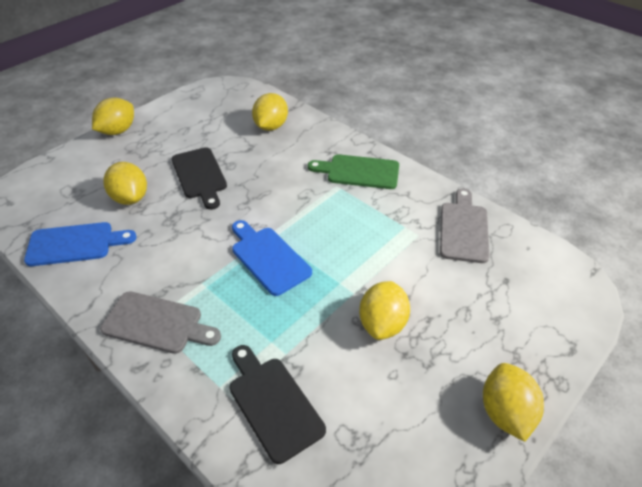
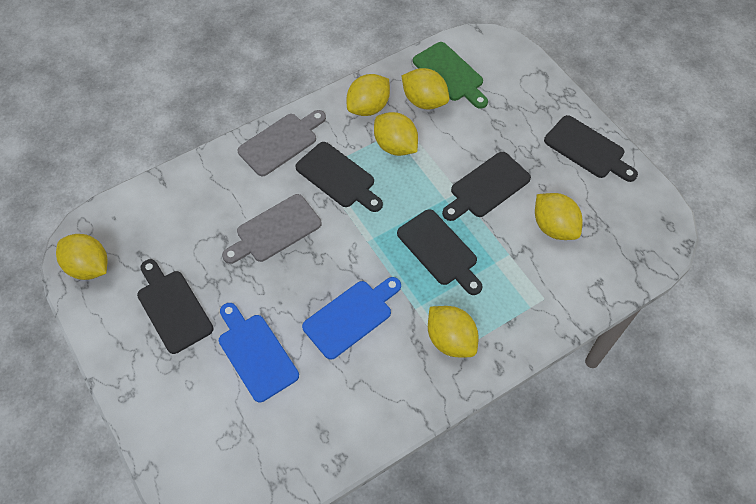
black cutting board: [172,147,227,210] [230,345,326,464] = 2 -> [137,259,213,354] [295,142,383,212] [397,209,483,295] [442,152,531,221] [544,115,638,182] = 5
yellow lemon: [92,98,134,135] [104,162,147,205] [252,93,288,131] [359,281,410,340] [483,363,544,442] = 5 -> [56,234,108,280] [347,74,390,116] [374,112,418,156] [402,68,449,109] [428,306,478,357] [535,193,583,240] = 6

